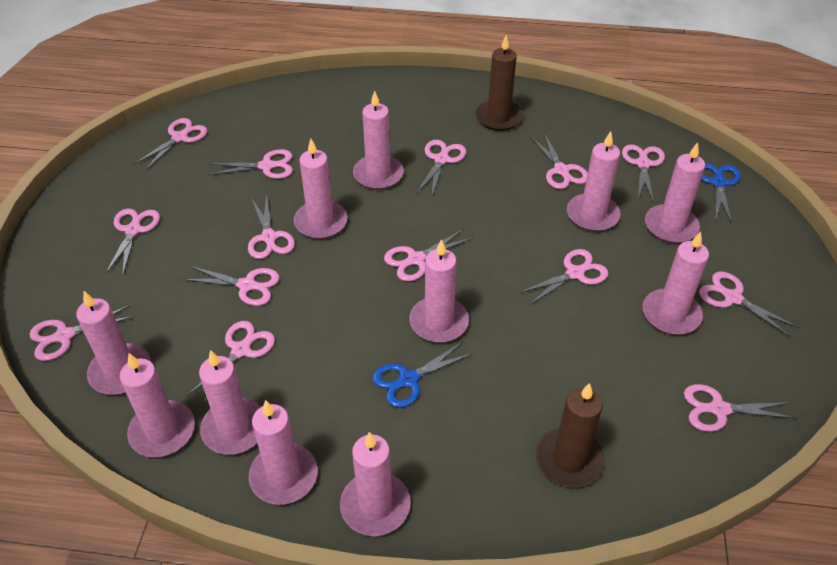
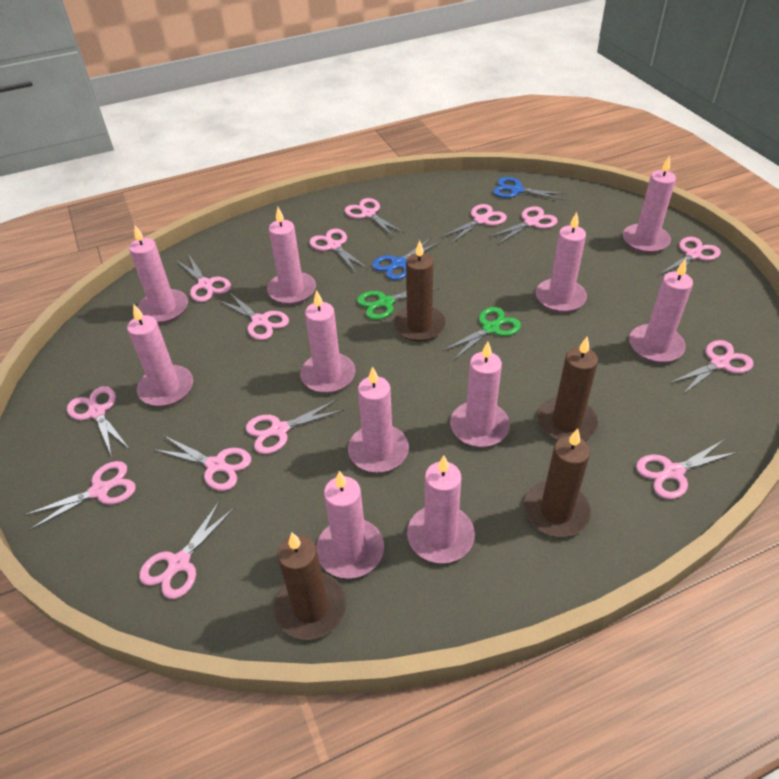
brown candle: [475,35,523,131] [536,383,605,488] = 2 -> [274,533,346,640] [394,240,446,342] [524,428,591,537] [537,337,598,440] = 4
green scissors: none = 0 -> [357,288,440,320] [442,307,521,361] = 2

